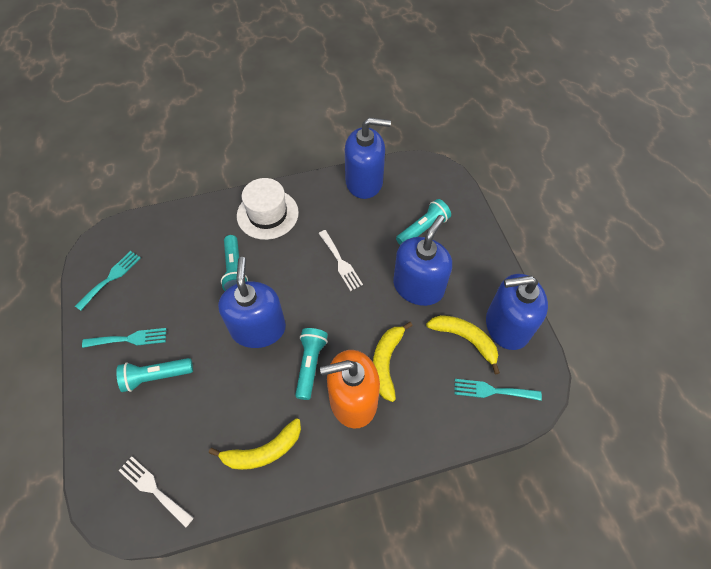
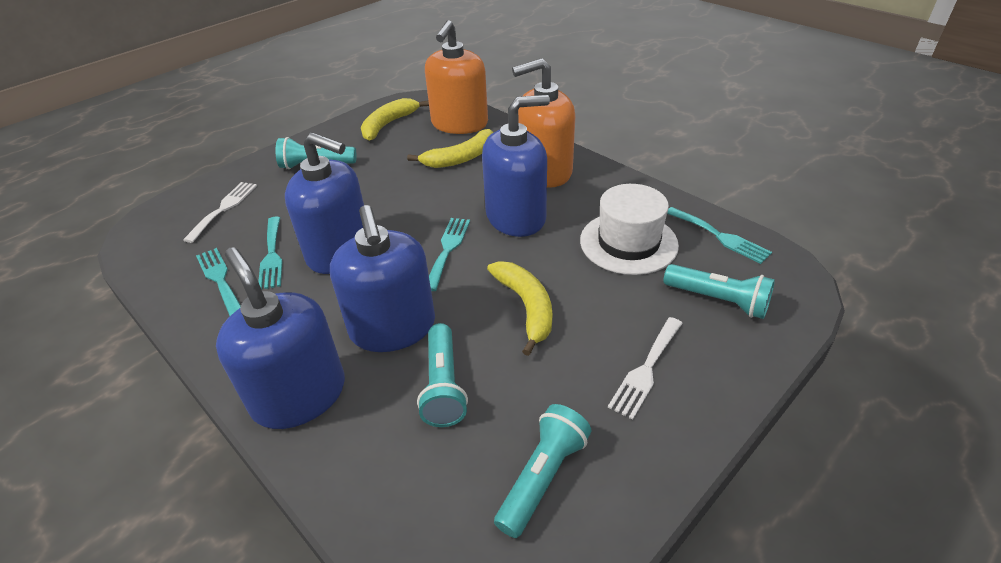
orange soap dispenser: [320,350,380,428] = 1 -> [425,20,488,134] [512,58,575,188] = 2
turquoise fork: [75,251,141,311] [82,328,167,348] [454,379,542,401] = 3 -> [196,248,241,316] [258,217,282,290] [429,218,470,291] [667,207,772,264] = 4

